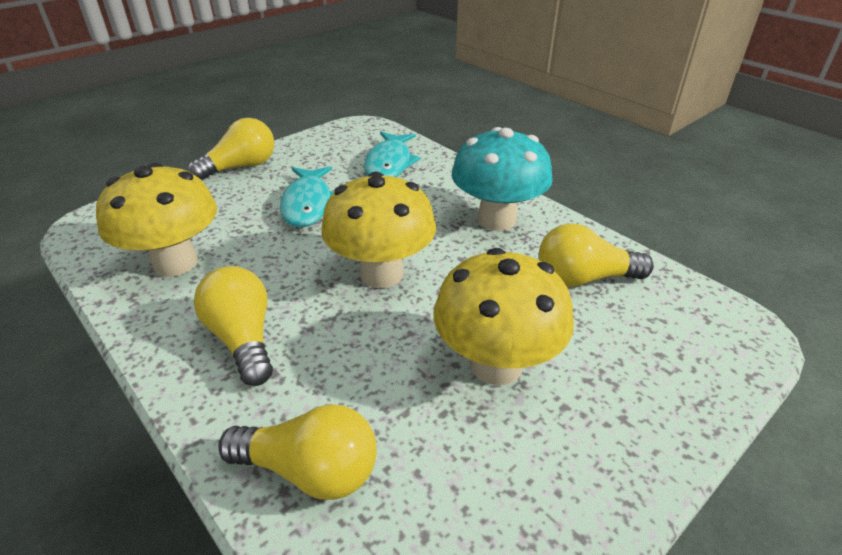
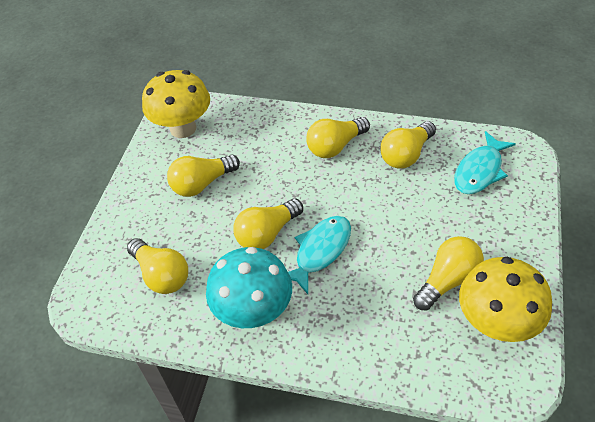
yellow light bulb: [188,118,274,180] [194,266,273,386] [218,404,377,500] [539,223,654,287] = 4 -> [127,238,188,294] [167,155,240,197] [233,198,303,249] [306,117,370,158] [380,121,436,169] [413,236,484,311] = 6
yellow mushroom: [96,163,217,277] [321,171,436,288] [434,248,574,386] = 3 -> [142,70,210,138] [459,257,552,342] = 2

